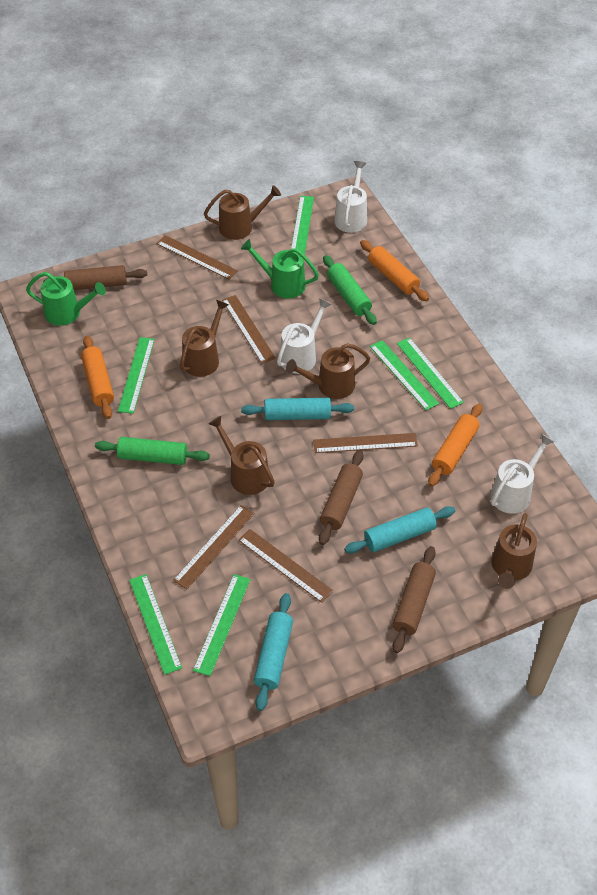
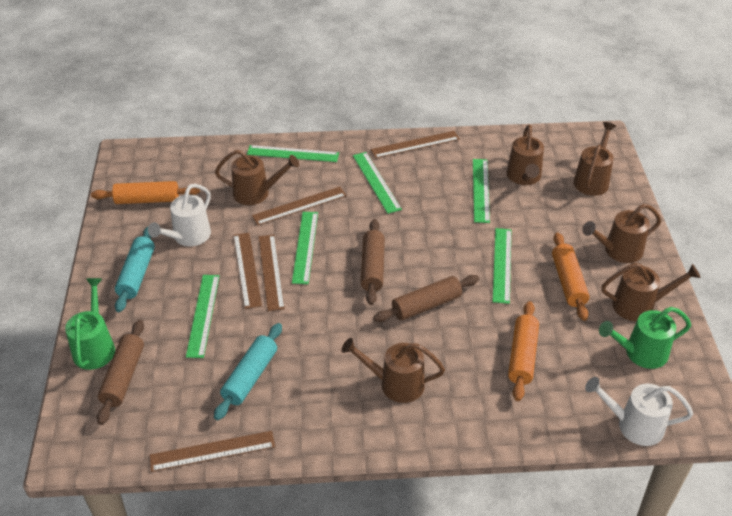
brown watering can: [180,300,229,377] [204,185,281,240] [209,416,275,495] [286,343,370,399] [491,513,537,589] = 5 -> [215,150,299,205] [342,338,445,403] [507,124,544,185] [573,122,616,196] [582,204,661,263] [601,263,701,321] = 6
green rolling pin: [95,437,210,465] [323,255,377,325] = 2 -> none = 0
turquoise rolling pin: [241,398,354,420] [254,593,293,711] [344,506,455,554] = 3 -> [115,227,155,312] [214,323,282,420] = 2
white watering can: [277,298,332,374] [334,161,367,233] [491,434,554,514] = 3 -> [148,184,211,246] [585,377,693,446] = 2

